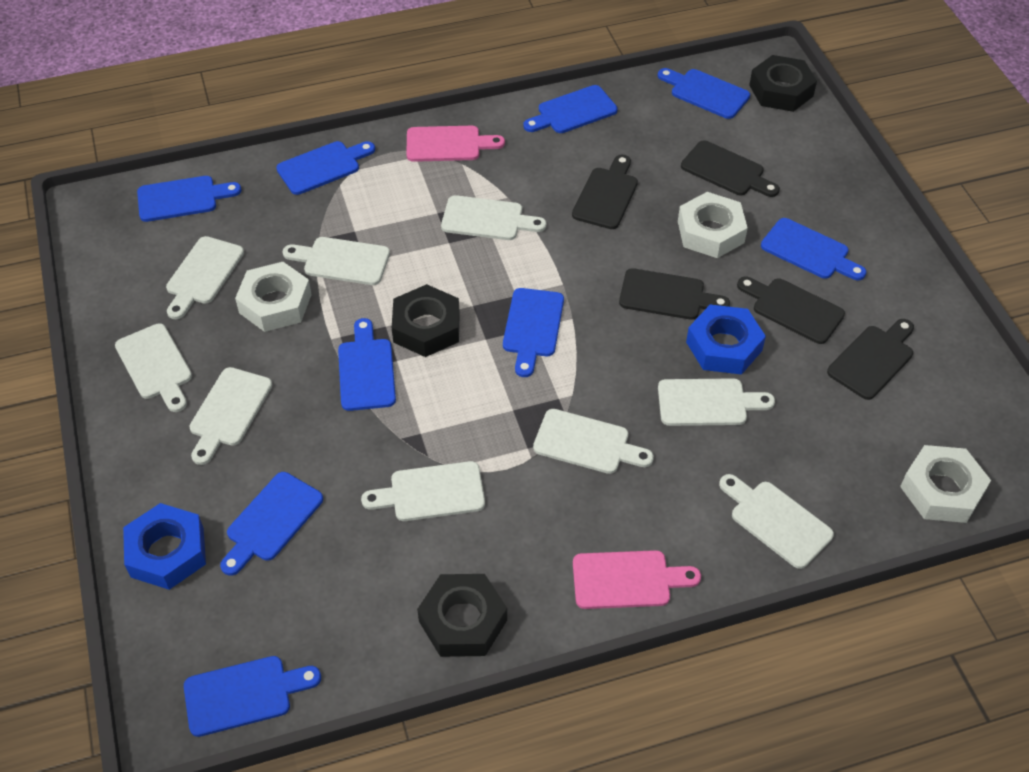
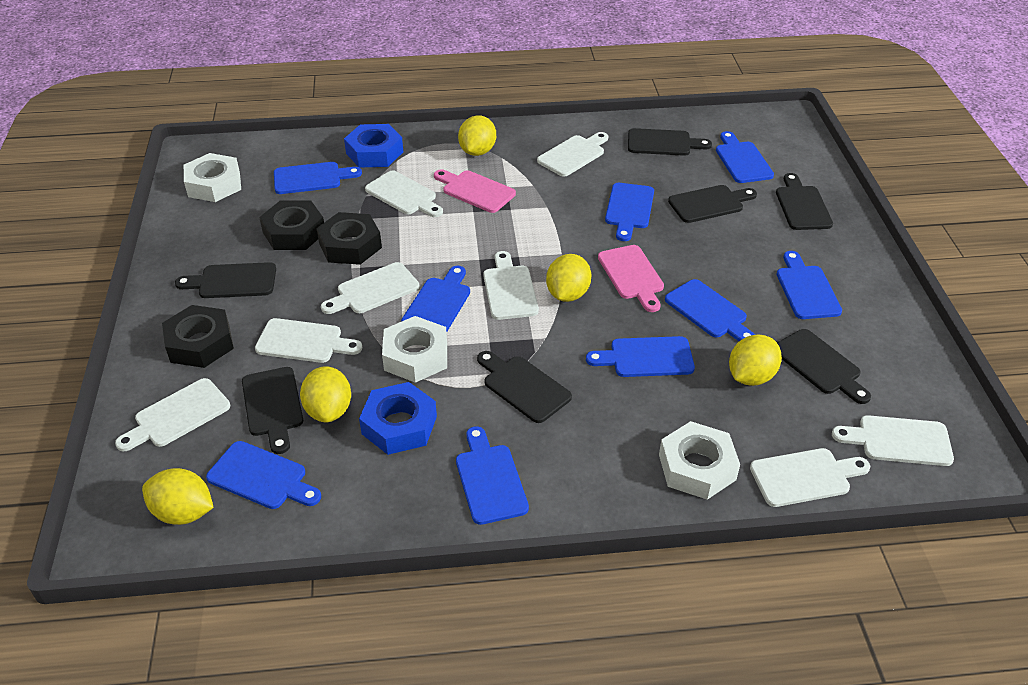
black cutting board: [572,155,638,229] [619,268,730,320] [681,140,780,197] [737,277,845,344] [827,319,914,400] = 5 -> [175,262,276,298] [242,367,303,454] [477,351,572,423] [628,128,712,156] [668,185,757,223] [776,173,833,230] [777,329,871,404] = 7
white cutting board: [115,323,192,412] [166,236,244,319] [189,367,272,465] [282,237,390,285] [361,461,485,521] [441,195,546,240] [533,409,654,474] [658,378,775,426] [719,474,834,569] = 9 -> [115,378,230,452] [255,318,362,363] [321,262,420,314] [365,170,443,217] [483,251,539,320] [537,132,608,176] [750,448,870,507] [832,415,954,466] = 8
yellow lemon: none = 0 -> [142,468,214,525] [300,366,351,423] [458,115,496,156] [546,254,591,302] [729,334,782,386] = 5

